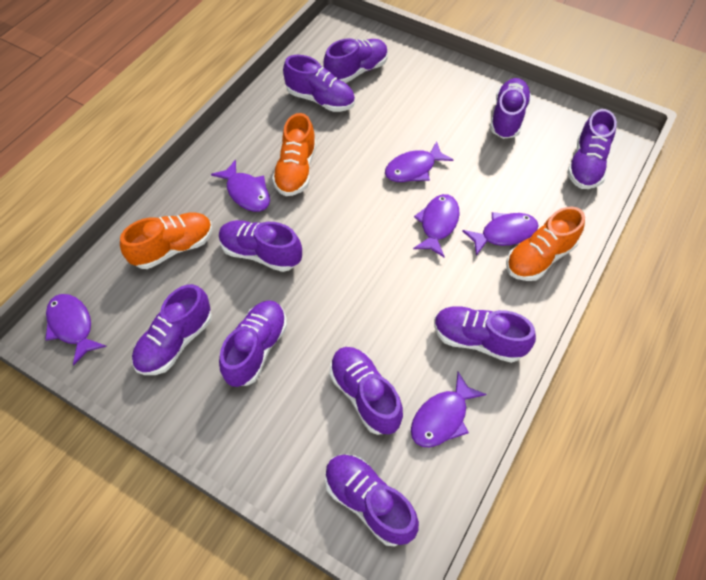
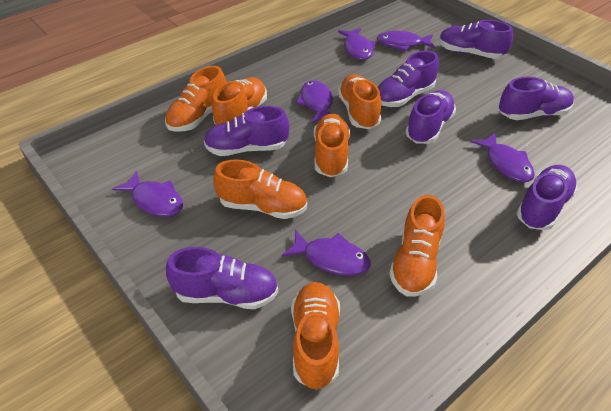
orange shoe: [120,213,212,269] [272,113,316,196] [506,207,585,281] = 3 -> [165,66,226,132] [212,77,267,125] [213,159,307,219] [291,282,340,390] [314,114,350,177] [338,74,381,129] [389,195,445,296] = 7
purple shoe: [132,284,212,375] [219,220,302,272] [219,300,287,387] [283,55,355,112] [324,38,388,83] [325,455,419,547] [329,347,403,435] [434,306,536,363] [490,78,531,139] [567,109,617,189] = 10 -> [166,247,278,309] [204,106,289,156] [378,51,439,107] [405,90,456,144] [439,20,513,59] [499,77,574,120] [517,165,578,230] = 7

